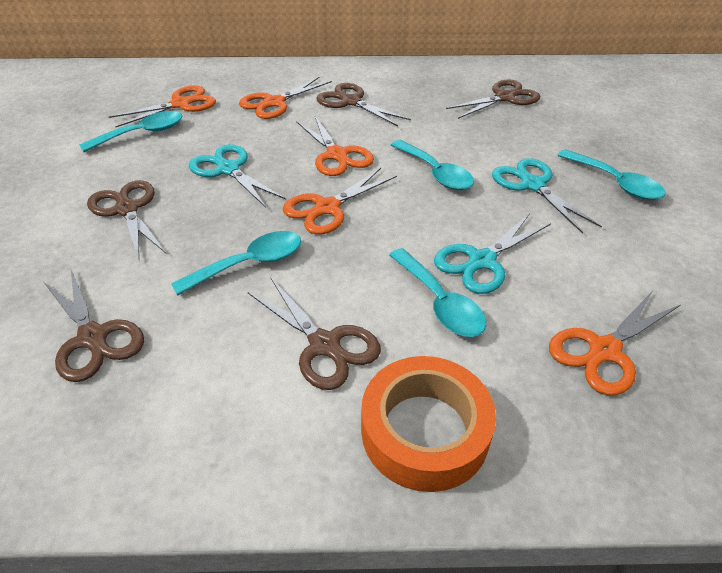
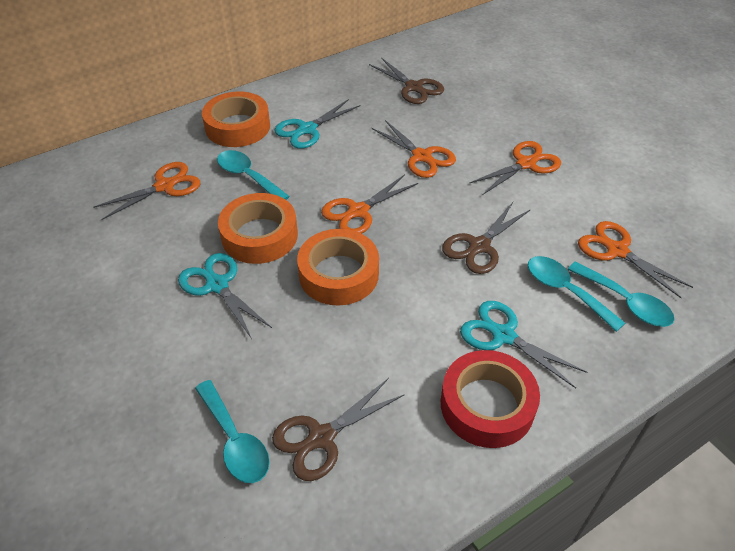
brown scissors: [44,270,144,382] [87,180,166,259] [248,278,381,390] [316,83,411,126] [446,79,540,119] = 5 -> [272,378,405,481] [369,58,444,104] [442,202,531,274] = 3
orange tape: [361,356,496,492] = 1 -> [202,92,270,147] [218,193,298,264] [297,229,379,306] = 3
red tape: none = 0 -> [441,350,540,448] = 1
turquoise spoon: [79,111,182,152] [171,231,301,296] [389,248,486,337] [391,140,474,190] [558,149,666,200] = 5 -> [195,380,270,483] [217,150,290,200] [528,256,625,332] [567,262,675,327] = 4

